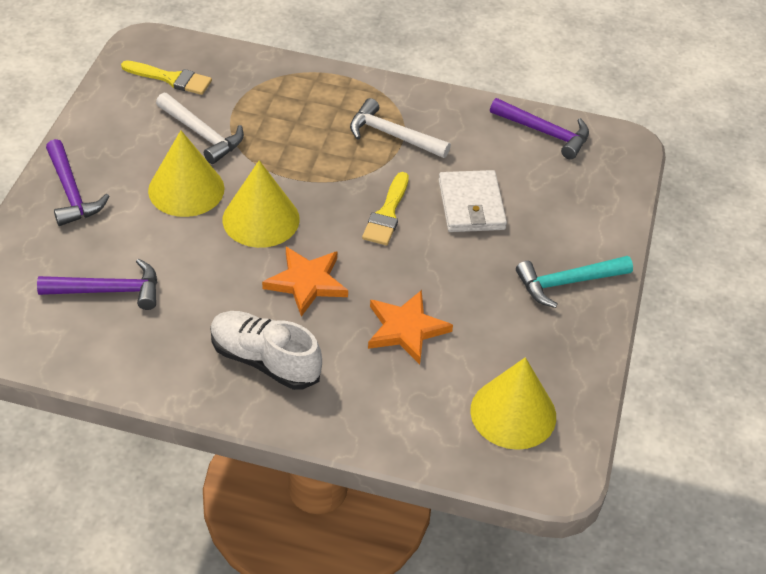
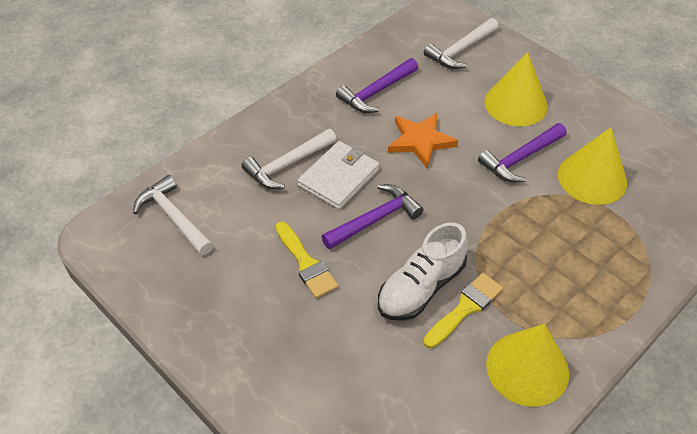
orange star: [262,247,348,317] [368,290,453,365] = 2 -> [388,113,458,168] = 1
turquoise hammer: [516,256,633,308] = 1 -> none = 0
white hammer: [156,92,244,164] [350,98,451,158] = 2 -> [133,175,213,256] [241,129,337,189] [424,18,498,69] = 3

